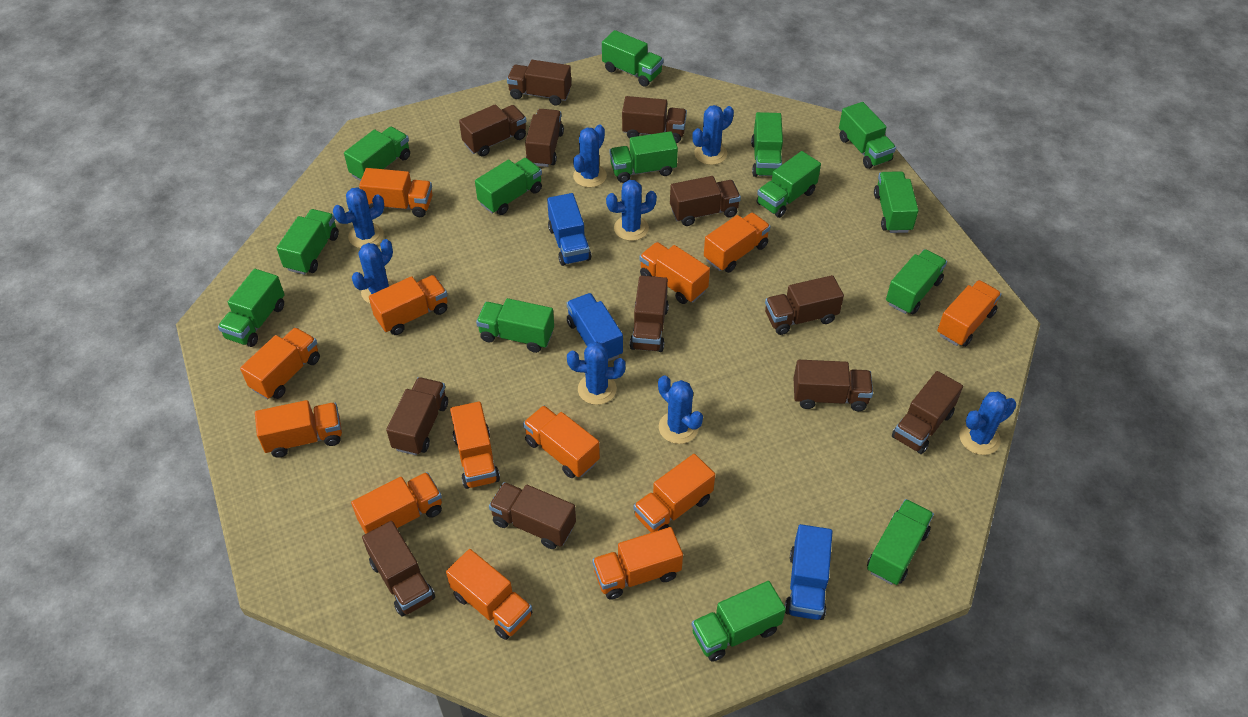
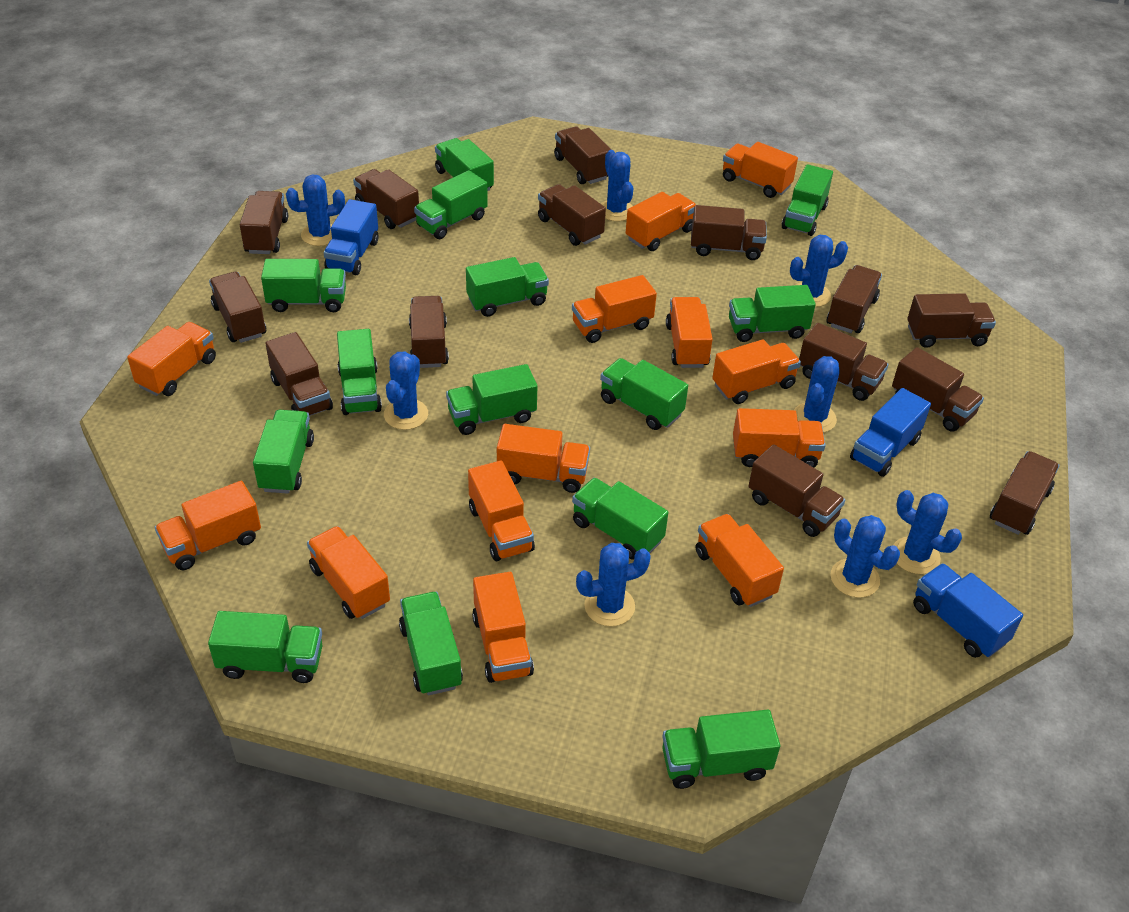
brown truck: [362,521,435,617] [386,377,448,455] [459,104,527,156] [489,482,576,549] [507,60,571,105] [525,109,564,167] [622,96,687,143] [630,276,669,352] [670,176,741,226] [765,275,844,335] [794,360,873,411] [892,371,963,454] = 12 -> [209,272,266,343] [240,191,288,254] [265,332,333,416] [353,169,419,229] [409,296,449,368] [538,184,606,246] [554,126,611,184] [691,205,767,260] [748,444,845,537] [799,323,889,401] [827,265,882,333] [892,347,984,432] [907,293,996,348] [990,451,1059,535] = 14

